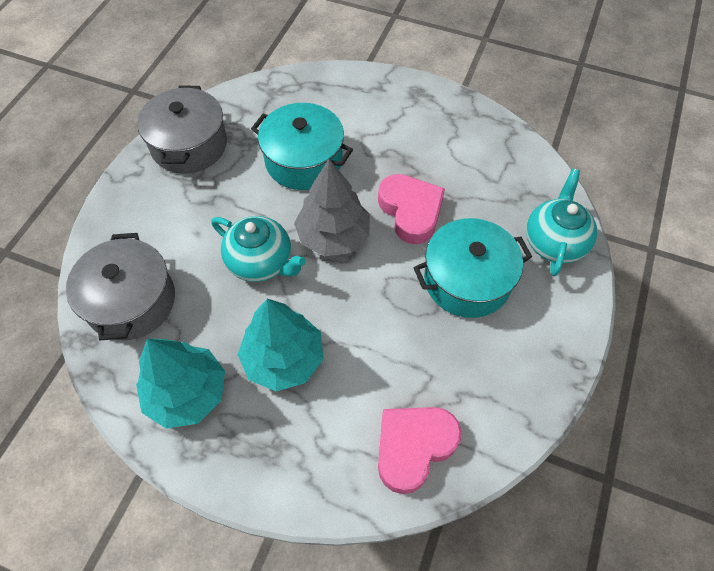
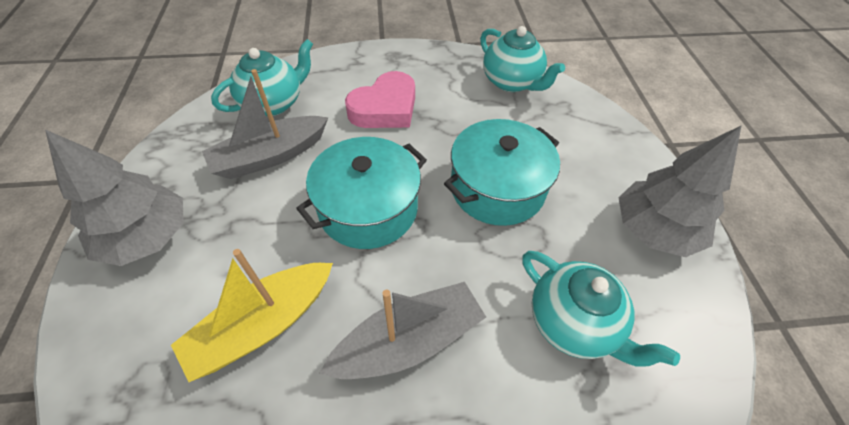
grey boat: none = 0 -> [202,69,328,179] [319,282,486,379] = 2
grey pot: [66,233,175,340] [137,85,227,174] = 2 -> none = 0
grey tree: [294,159,370,256] = 1 -> [45,130,184,266] [618,125,742,257] = 2
pink heart: [378,174,445,244] [378,407,462,494] = 2 -> [345,71,415,128] = 1
turquoise teapot: [211,216,306,282] [526,169,597,276] = 2 -> [211,39,313,116] [480,26,565,92] [522,251,680,367] = 3
turquoise tree: [136,339,225,429] [237,299,324,391] = 2 -> none = 0
yellow boat: none = 0 -> [171,249,333,382] = 1

